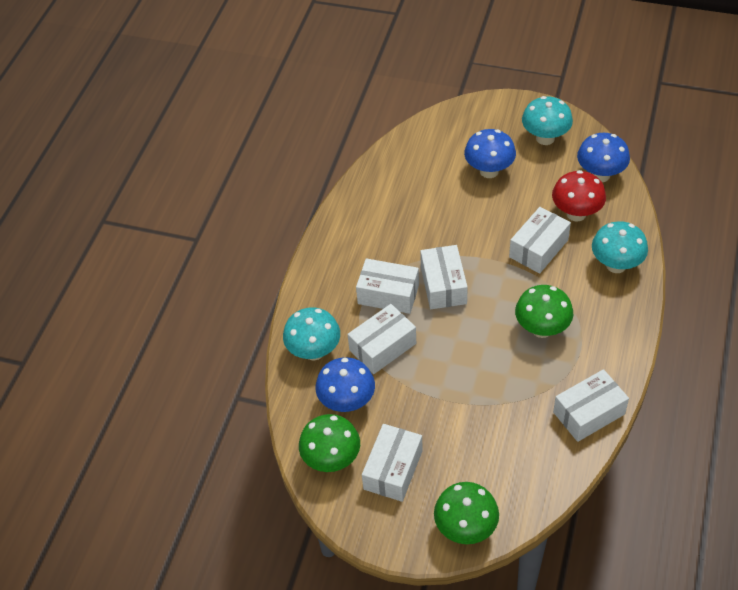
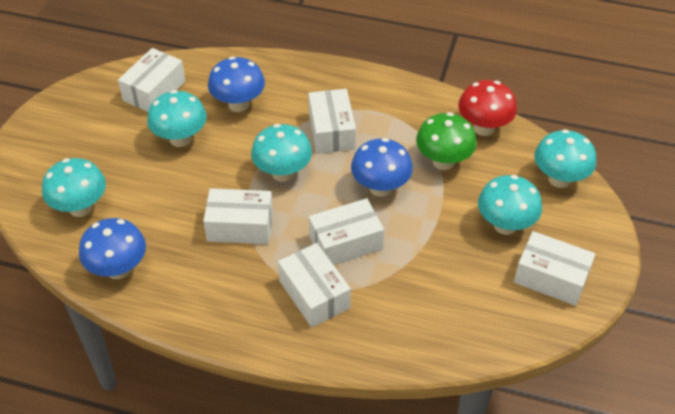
green mushroom: [299,414,360,472] [434,482,499,544] [515,285,573,338] = 3 -> [416,112,477,170] = 1
turquoise mushroom: [283,307,340,361] [522,96,573,145] [592,221,648,273] = 3 -> [42,158,106,217] [147,90,207,147] [251,124,312,182] [478,175,542,235] [534,129,596,188] = 5

